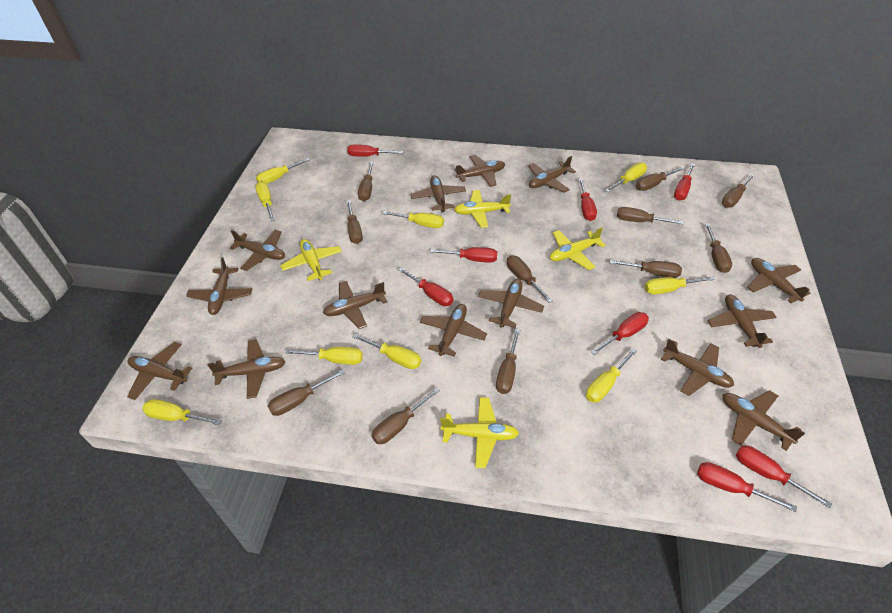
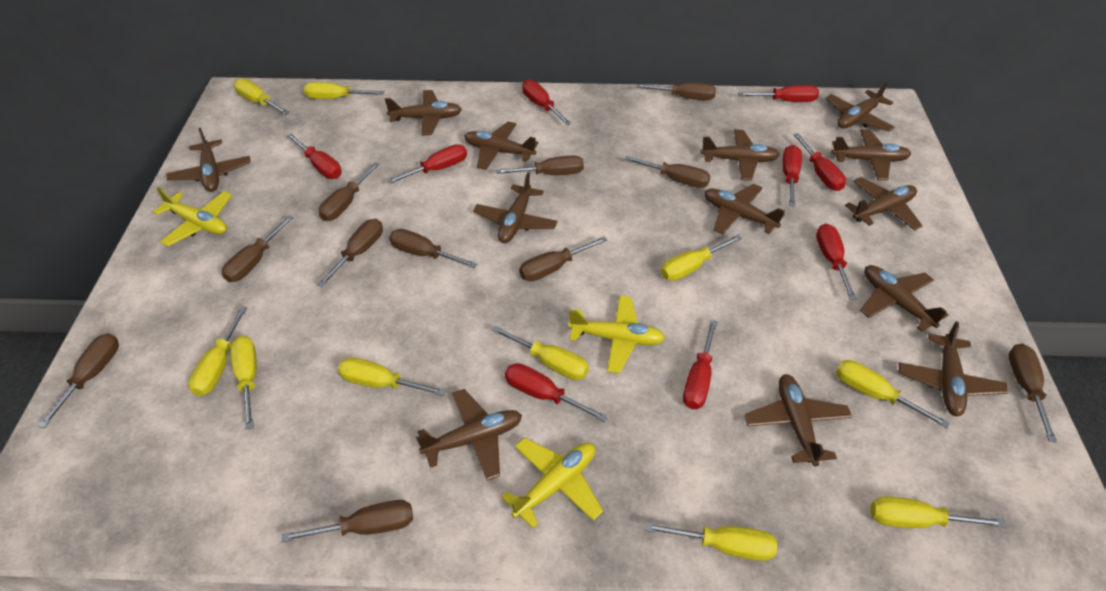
brown plane: [127,342,192,400] [186,257,252,315] [207,339,285,399] [229,230,285,271] [323,281,387,329] [410,175,466,212] [420,304,487,357] [454,155,505,187] [478,279,544,328] [528,156,576,193] [661,339,734,396] [708,294,777,348] [722,390,805,451] [747,258,811,303] = 14 -> [166,128,251,192] [385,90,462,136] [416,389,522,480] [464,121,538,170] [473,172,558,243] [700,129,780,181] [704,184,785,235] [744,374,852,467] [825,82,895,132] [831,129,911,180] [845,177,923,231] [860,265,948,332] [899,321,1008,416] = 13
red screwdriver: [347,144,404,157] [398,267,453,306] [430,247,497,263] [578,179,597,221] [591,312,649,355] [674,163,695,201] [697,462,797,512] [736,445,832,508] = 8 -> [287,134,342,179] [386,144,467,184] [505,363,608,422] [522,80,572,125] [683,320,717,409] [738,85,819,102] [782,145,802,207] [793,133,846,191] [816,224,857,300] = 9
yellow plane: [280,239,342,281] [440,397,519,468] [454,190,511,228] [550,227,606,270] = 4 -> [153,187,232,246] [501,438,603,529] [568,296,665,373] = 3
yellow screwdriver: [142,399,222,425] [255,182,275,221] [256,158,310,184] [286,347,363,365] [353,334,421,369] [382,211,444,228] [586,348,637,403] [605,162,647,192] [645,276,715,295] = 9 -> [188,306,247,396] [230,336,257,429] [234,79,290,115] [304,82,384,99] [338,358,446,396] [491,325,589,380] [644,522,777,561] [661,235,742,281] [836,360,950,428] [871,496,1006,528] = 10

